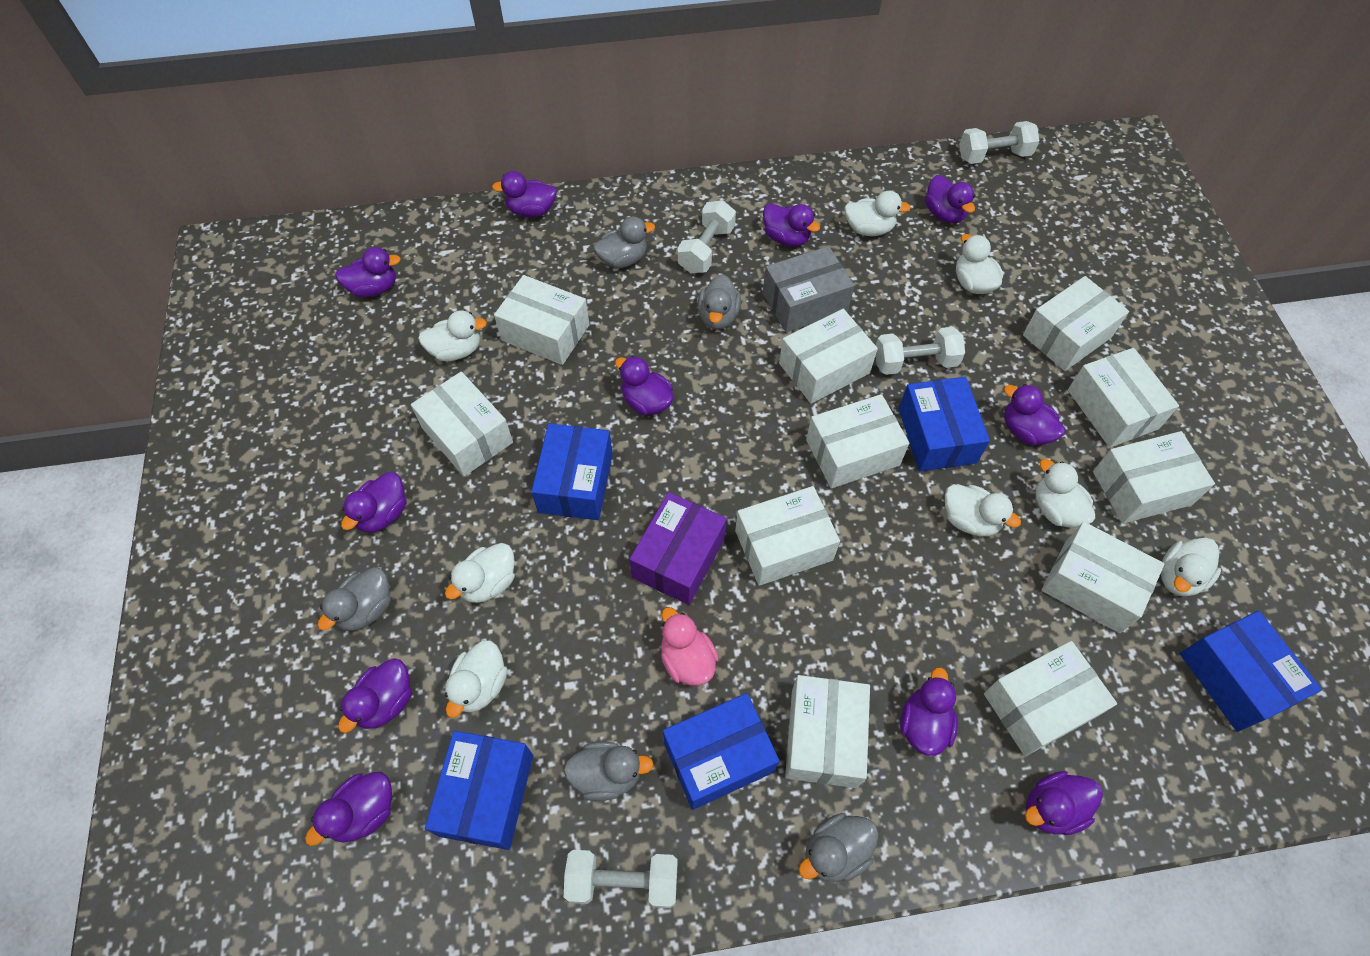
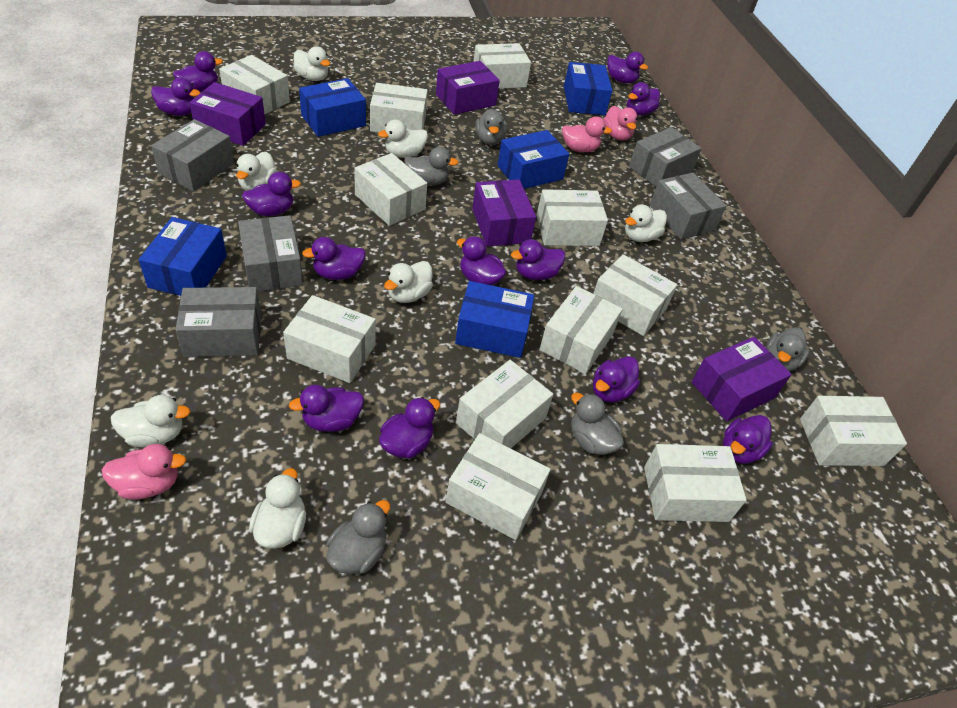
grey box: [763,246,854,333] = 1 -> [151,119,234,191] [175,287,261,357] [238,215,303,292] [629,127,702,187] [650,173,726,240] = 5
pink duck: [661,607,719,686] = 1 -> [102,444,186,500] [562,116,612,152] [603,106,638,141] = 3
purple box: [629,492,727,605] = 1 -> [189,82,266,146] [436,61,500,115] [472,179,536,246] [692,337,792,421] = 4
purple duck: [305,772,392,846] [335,247,401,297] [338,659,412,733] [341,472,406,533] [492,171,557,217] [615,356,674,415] [763,203,820,247] [900,667,958,756] [925,175,975,223] [1004,384,1065,445] [1025,771,1103,835] = 11 -> [151,77,200,116] [173,51,223,92] [242,172,301,216] [289,385,364,432] [302,237,366,280] [379,397,440,458] [457,236,506,285] [511,239,565,280] [593,356,640,402] [607,52,648,83] [627,82,660,116] [723,415,773,464] = 12
white box: [411,372,513,476] [494,275,590,365] [735,486,840,586] [779,309,878,404] [785,675,870,788] [806,394,909,488] [984,641,1117,756] [1023,276,1129,371] [1042,522,1164,633] [1068,348,1179,448] [1093,431,1215,524] = 11 -> [219,55,290,114] [283,295,376,383] [354,153,427,226] [370,83,428,132] [446,433,551,540] [456,360,553,448] [473,43,531,89] [537,189,608,246] [539,286,623,374] [593,254,677,336] [644,444,747,522] [800,396,907,466] = 12
white duck: [418,310,487,361] [445,543,515,603] [445,640,507,718] [844,191,911,236] [945,484,1021,536] [956,234,1003,294] [1035,459,1095,528] [1161,537,1221,597] = 8 -> [111,395,190,447] [236,152,277,191] [249,468,306,549] [293,46,330,81] [378,119,428,158] [384,261,433,303] [625,205,667,242] = 7
white dumbbell: [564,850,678,908] [677,200,736,273] [876,327,965,375] [959,121,1039,164] = 4 -> none = 0

